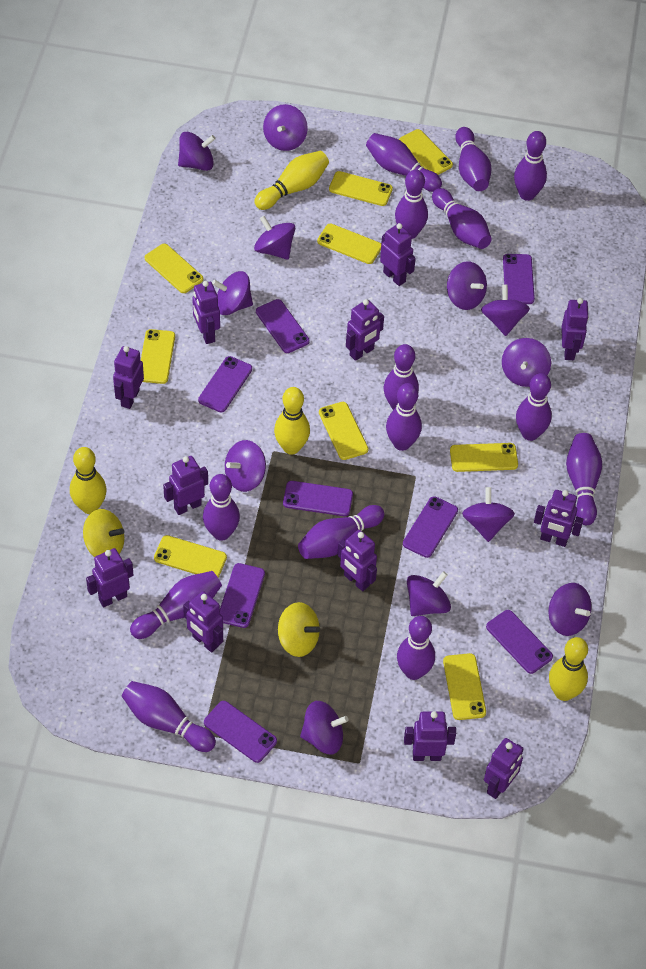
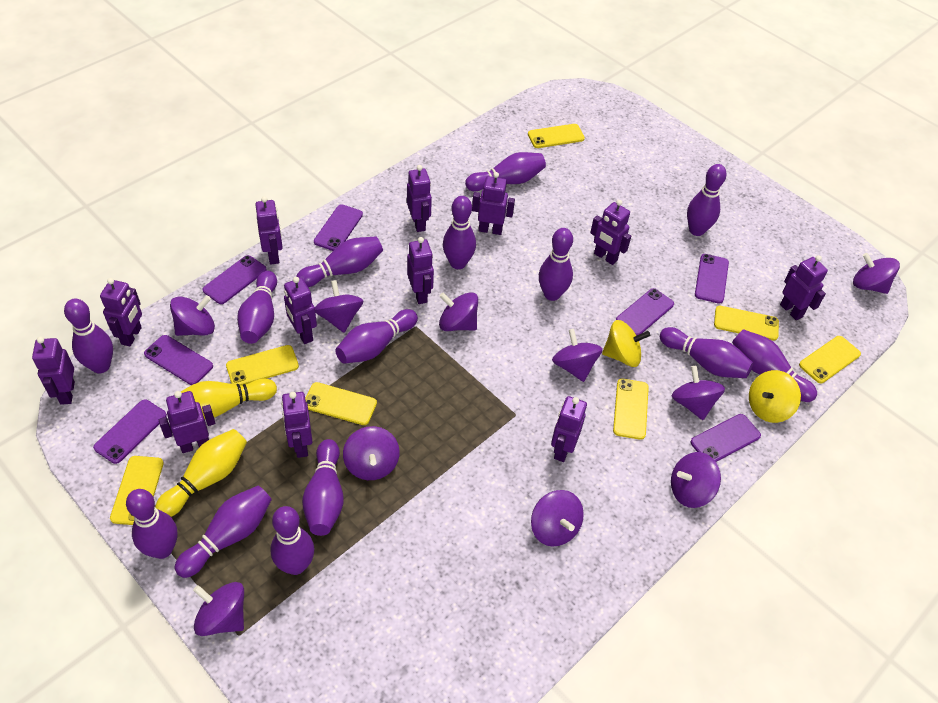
purple phone: [198,356,252,412] [204,701,277,763] [220,563,265,628] [256,299,310,353] [283,481,353,516] [403,496,458,558] [486,610,553,674] [503,254,535,304] = 8 -> [93,399,167,464] [144,335,213,385] [203,255,267,304] [314,204,363,251] [616,288,674,336] [690,414,761,462] [695,254,729,304] = 7
purple spinning top: [178,132,216,171] [212,271,253,315] [225,440,266,492] [254,216,295,260] [263,104,308,151] [300,701,349,754] [407,571,451,616] [447,261,487,310] [462,487,515,542] [481,284,530,336] [502,338,551,387] [549,583,592,636] = 12 -> [170,296,215,336] [193,582,244,636] [315,280,363,333] [343,426,400,480] [439,292,478,331] [531,490,584,547] [552,329,603,382] [671,452,721,508] [672,366,725,420] [853,253,900,294] = 10
yellow bowling pin: [70,447,107,514] [254,151,329,210] [274,387,310,455] [549,637,588,701] = 4 -> [155,429,247,517] [181,378,277,419] = 2
yellow phone: [141,329,175,384] [145,244,203,293] [154,535,227,578] [317,224,381,264] [319,402,368,460] [329,171,393,206] [399,129,453,175] [443,653,486,720] [450,443,518,472] = 9 -> [110,456,164,525] [226,345,299,386] [305,382,377,425] [528,124,585,148] [613,379,649,440] [714,306,779,341] [799,336,861,383] = 7

